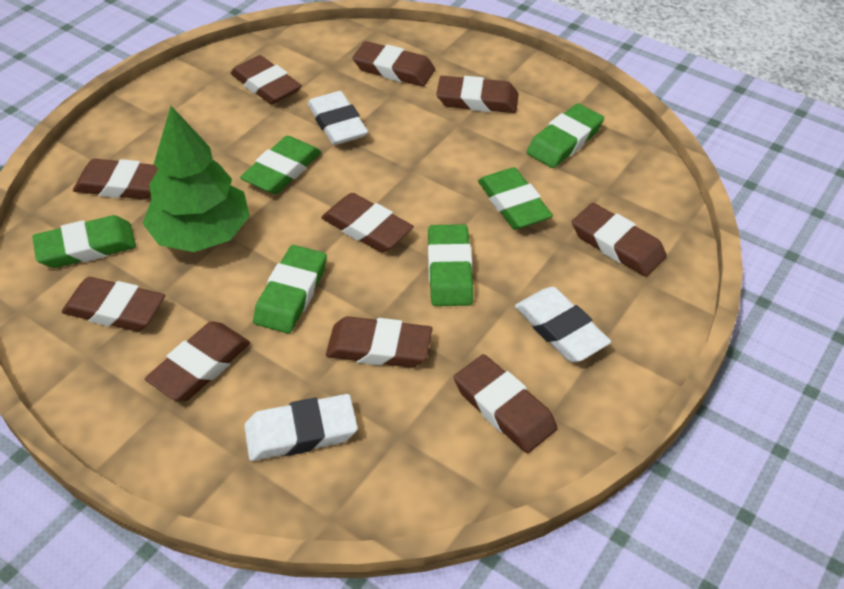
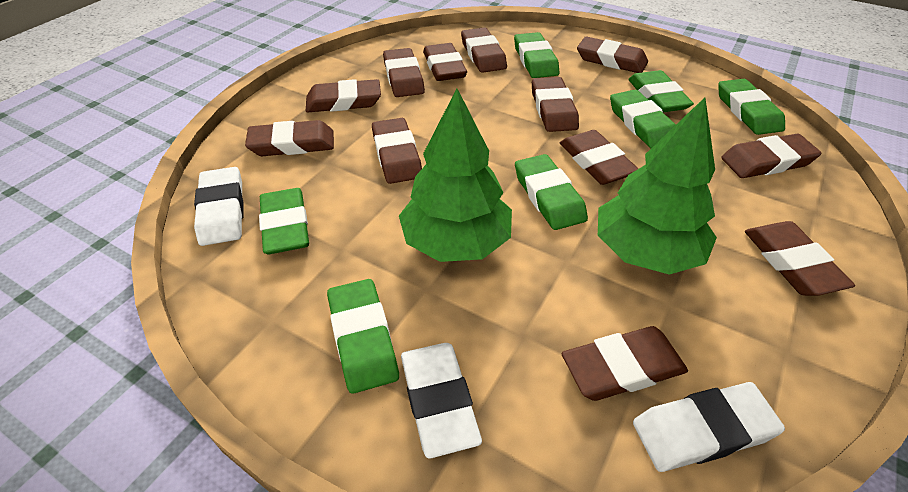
brown eraser: [62,277,165,332] [73,159,158,199] [145,321,250,401] [231,55,302,105] [321,193,414,252] [326,316,432,368] [352,41,435,87] [436,76,518,113] [454,354,557,453] [572,203,667,277] = 10 -> [245,120,334,156] [306,79,381,112] [372,118,422,184] [383,48,425,97] [423,43,467,81] [461,27,507,73] [532,77,579,132] [560,130,639,185] [562,326,688,401] [577,36,648,73] [721,133,821,178] [744,221,855,296] = 12
green eraser: [32,215,136,268] [240,136,321,194] [253,245,327,334] [428,224,473,306] [478,167,553,230] [527,103,604,168] = 6 -> [259,188,309,254] [327,279,399,394] [514,32,559,78] [515,154,588,230] [610,90,676,148] [628,70,694,112] [718,79,785,135] = 7
green tree: [143,106,250,252] = 1 -> [399,89,512,262] [598,97,717,275] = 2

